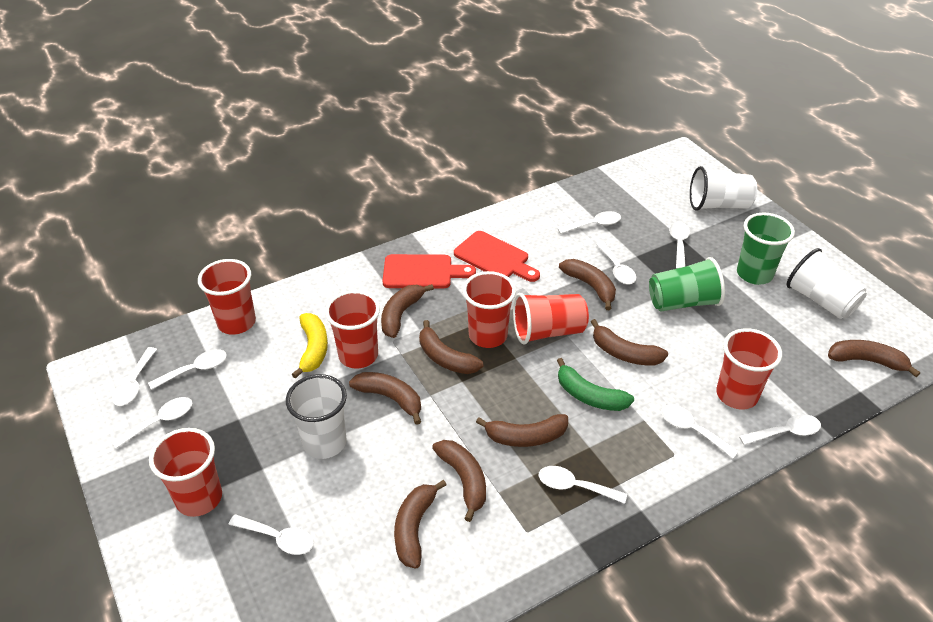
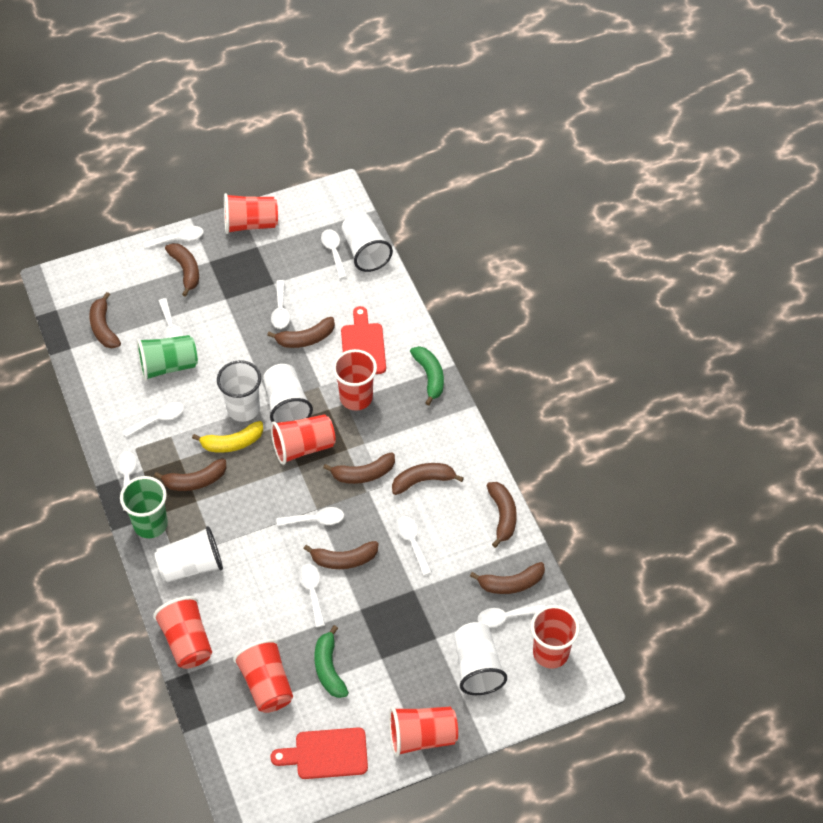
green banana: [557,358,634,411] = 1 -> [314,625,349,698] [410,346,444,406] = 2
red cup: [149,428,222,517] [198,259,256,334] [325,290,380,368] [463,271,516,348] [513,293,589,345] [716,328,782,410] = 6 -> [153,596,212,669] [224,193,278,234] [233,639,293,713] [271,414,336,465] [333,349,377,411] [389,707,458,757] [531,605,580,669] = 7
white cup: [286,374,347,459] [690,166,757,211] [786,248,867,319] = 3 -> [154,526,223,583] [217,360,261,422] [263,364,313,423] [342,212,393,272] [454,622,507,695] = 5

